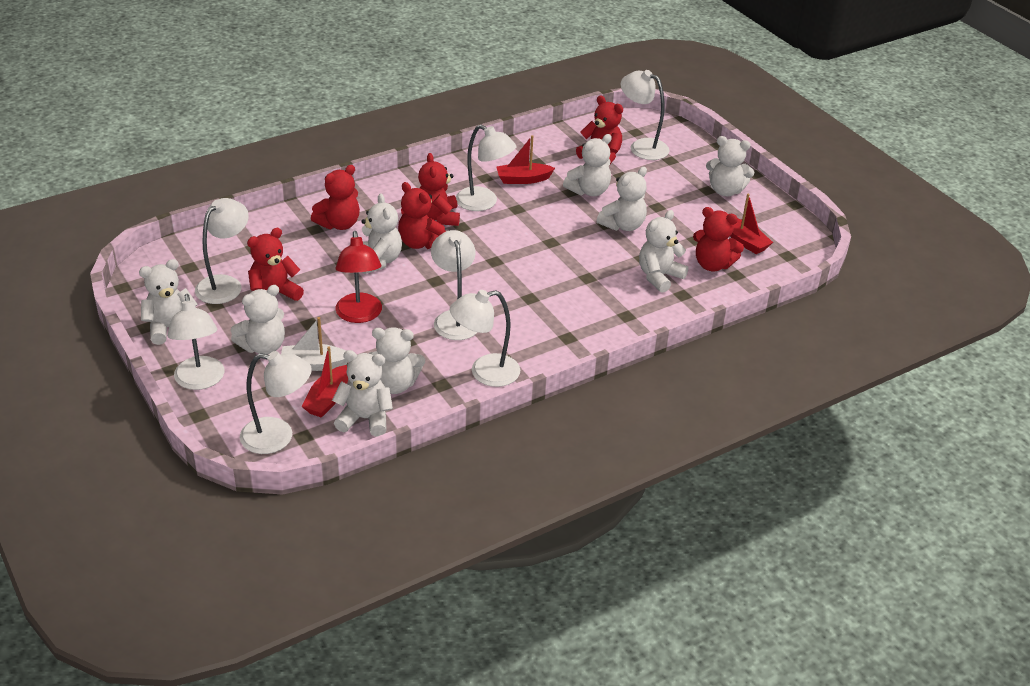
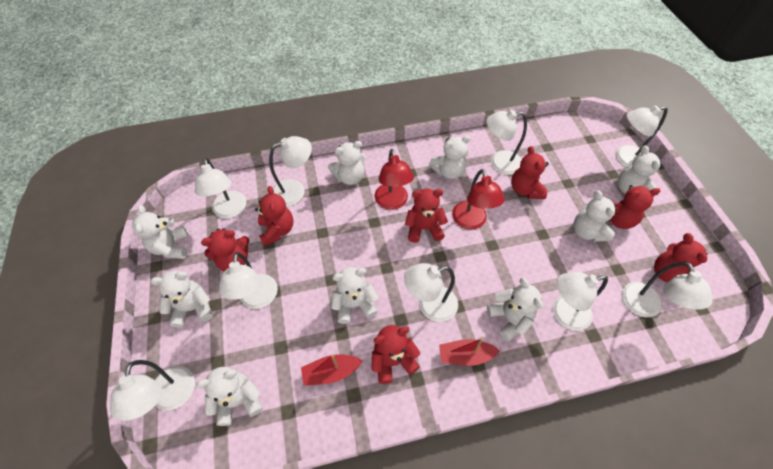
red boat: [302,346,348,418] [496,135,555,184] [730,194,773,254] = 3 -> [301,354,363,386] [439,338,500,366] = 2
red lamp: [335,231,382,323] = 1 -> [375,149,414,210] [452,169,505,230] = 2
red teddy bear: [247,228,304,301] [311,165,360,230] [398,182,446,249] [418,153,460,226] [576,95,623,164] [693,207,744,271] = 6 -> [201,229,250,272] [255,186,293,246] [371,325,420,384] [405,188,448,243] [511,146,549,199] [607,185,660,229] [654,233,707,282] = 7
white boat: [281,317,348,371] = 1 -> none = 0
white lamp: [167,294,225,390] [195,198,249,304] [240,351,312,454] [431,230,478,340] [450,290,520,387] [456,125,516,211] [621,70,670,160] = 7 -> [110,360,195,421] [195,158,246,219] [219,252,278,309] [269,136,312,206] [404,263,458,322] [486,110,527,175] [553,272,608,331] [616,106,668,167] [622,262,713,317] = 9

